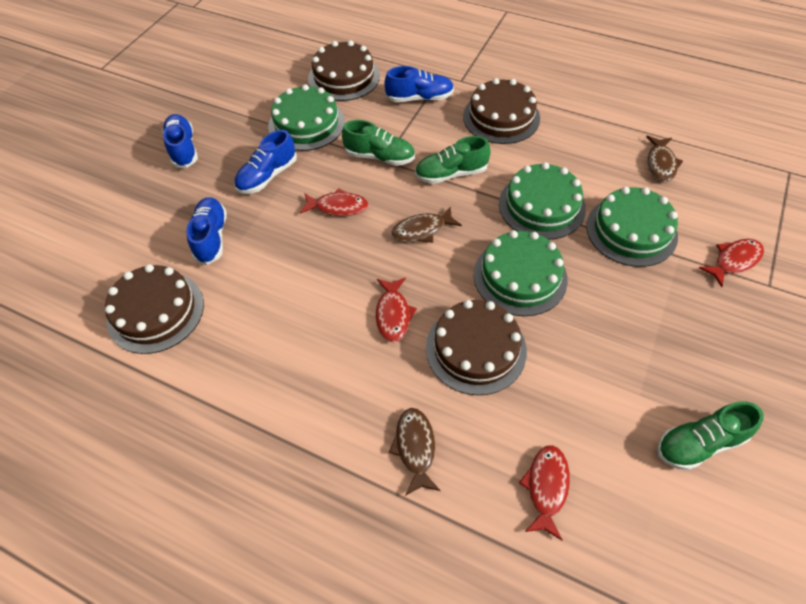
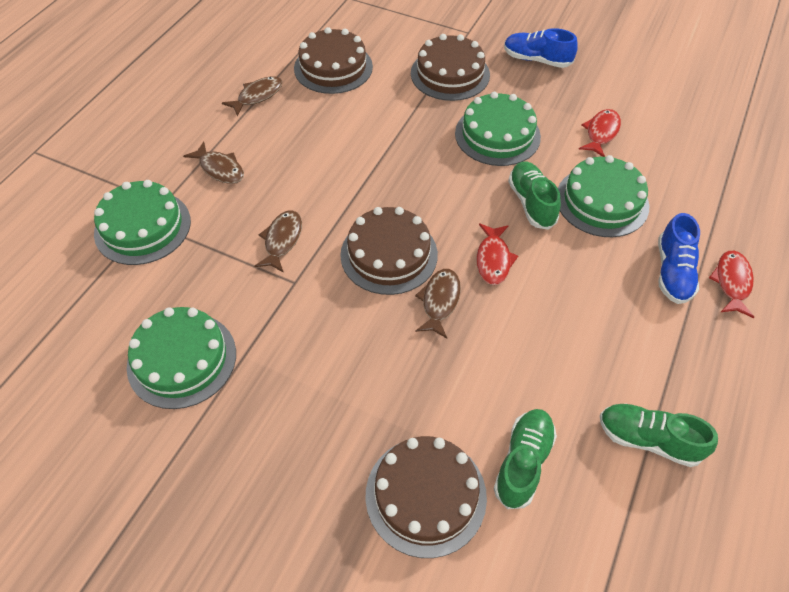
blue shoe: [162,114,198,168] [186,197,227,265] [234,130,297,194] [384,66,454,102] = 4 -> [504,28,578,68] [658,213,700,304] = 2
brown fish: [389,408,441,496] [391,206,462,243] [646,136,683,182] = 3 -> [183,142,244,184] [222,76,282,117] [255,210,302,273] [415,269,461,338] = 4
red fish: [300,188,369,216] [376,278,417,342] [519,445,570,540] [699,239,764,287] = 4 -> [476,224,518,285] [579,109,621,157] [709,251,754,318] = 3

